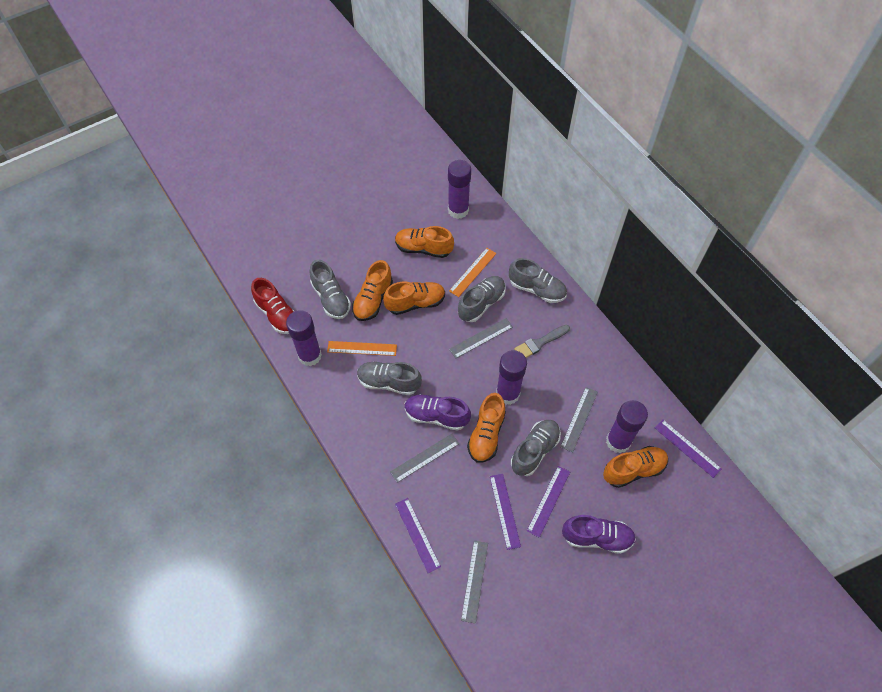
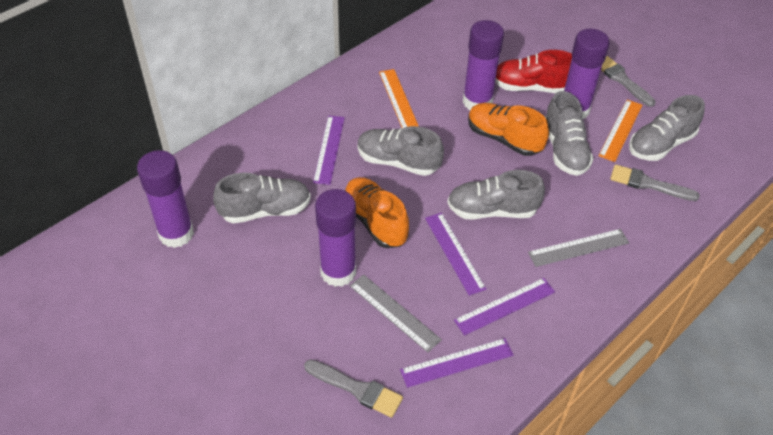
grey brush: [514,325,570,358] = 1 -> [304,359,403,418] [601,56,656,107] [610,164,700,201] = 3
grey ruler: [390,434,459,483] [449,318,513,359] [461,540,488,624] [560,387,598,452] = 4 -> [350,274,442,353] [528,229,629,267] = 2
orange shoe: [352,260,393,321] [383,282,445,315] [395,226,454,258] [467,393,506,463] [603,446,668,488] = 5 -> [345,177,409,248] [468,103,549,156] = 2
purple shoe: [405,394,471,431] [562,515,636,554] = 2 -> none = 0

